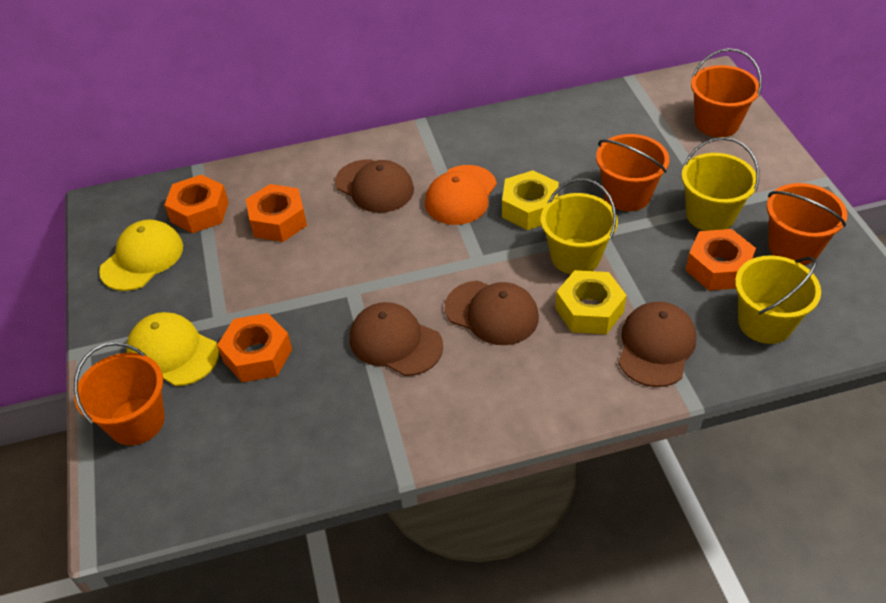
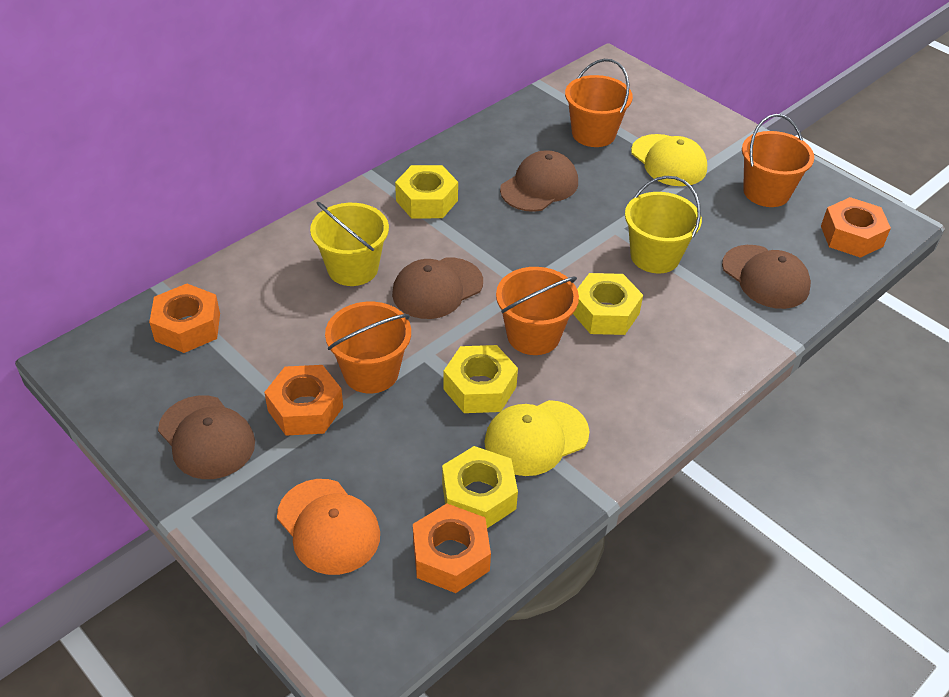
yellow bucket: [541,179,618,274] [681,137,759,231] [735,255,821,344] = 3 -> [310,202,389,286] [625,176,702,273] = 2
yellow nut: [502,170,559,230] [555,270,627,334] = 2 -> [395,165,458,218] [442,446,518,528] [444,345,518,413] [573,273,643,335] = 4

